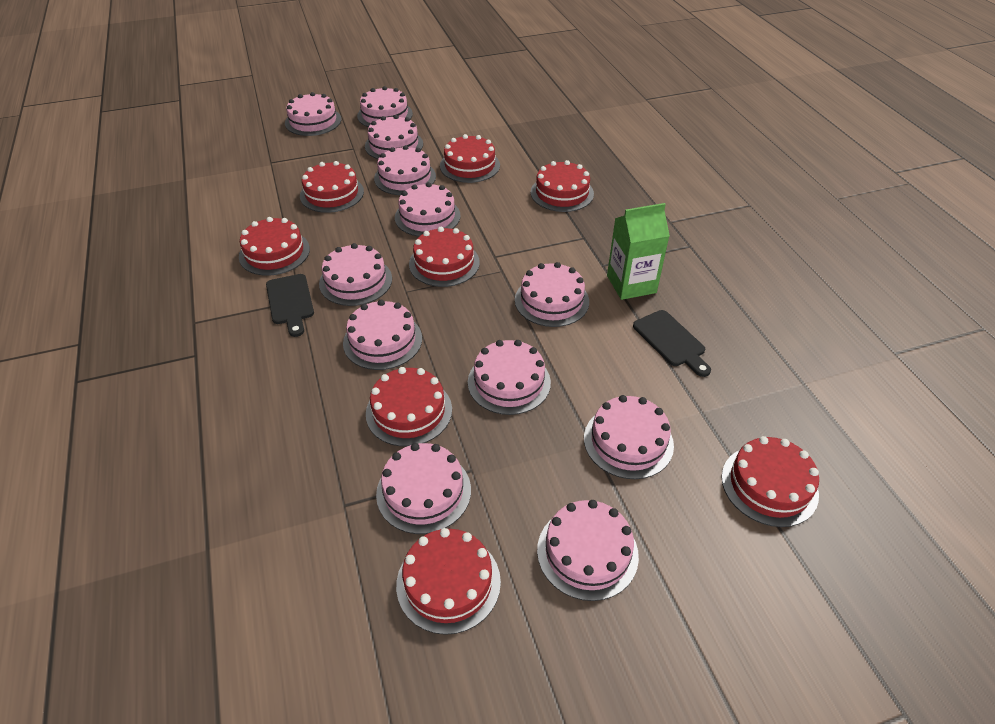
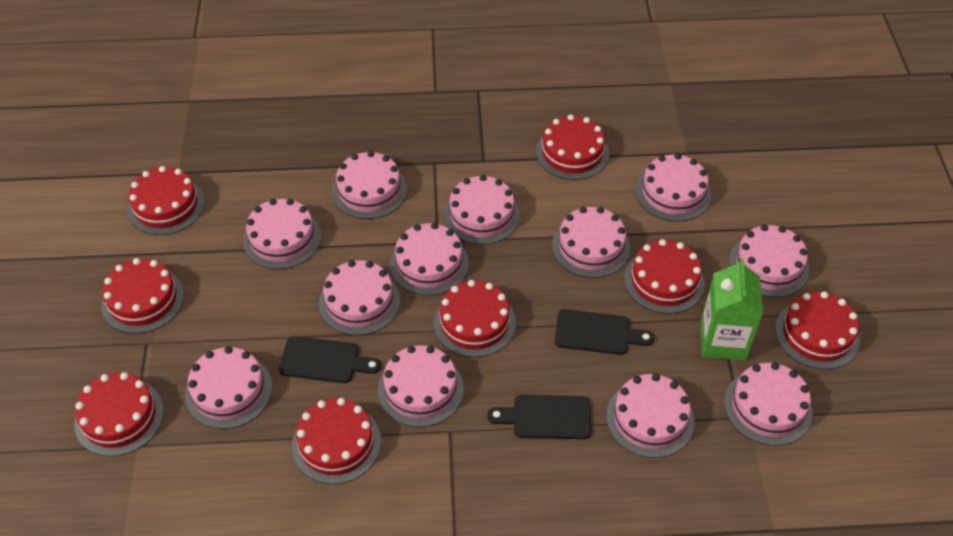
black cutting board: [266,274,314,337] [633,310,711,377] = 2 -> [279,336,381,383] [487,395,592,439] [555,309,654,355] = 3

